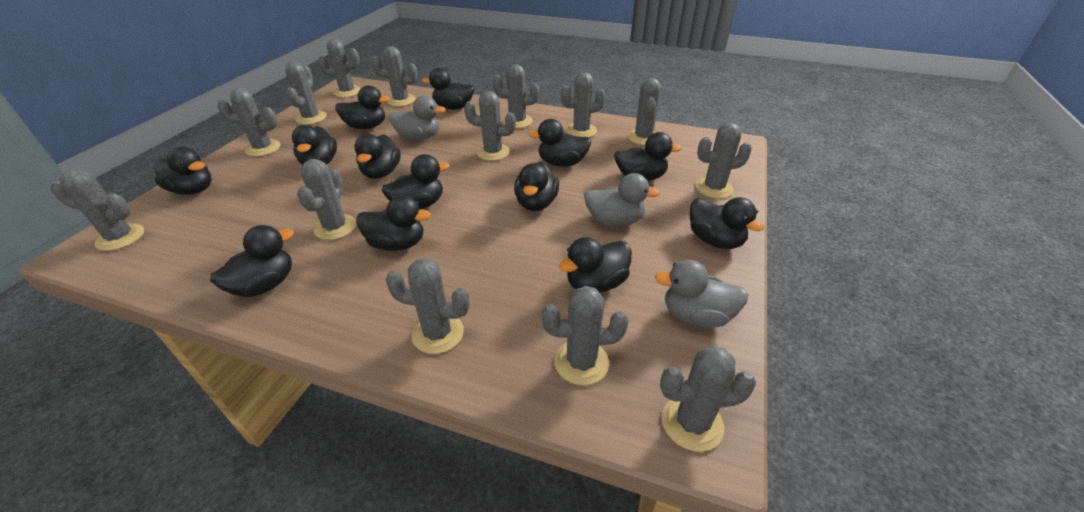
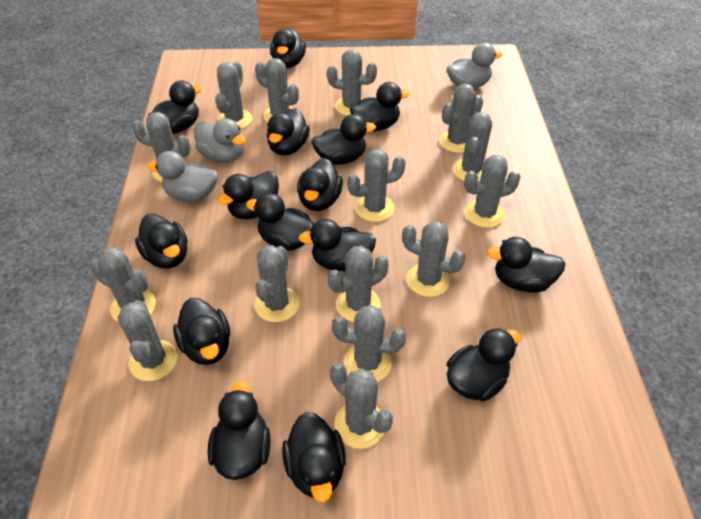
black duck: [154,147,212,195] [210,225,294,297] [292,125,337,165] [335,85,390,129] [354,134,401,179] [356,195,431,251] [382,154,450,209] [422,68,475,109] [514,162,559,211] [528,119,592,167] [559,237,632,293] [614,132,682,181] [690,197,764,249] = 13 -> [135,214,188,268] [148,81,202,134] [173,298,230,365] [208,381,270,480] [218,171,279,220] [246,193,313,251] [266,108,310,156] [270,28,306,68] [282,412,346,502] [297,158,343,211] [299,219,376,271] [311,114,376,165] [350,82,410,131] [447,327,521,401] [487,237,565,293] = 15
grey cactus: [51,168,144,251] [217,88,280,156] [285,61,327,125] [297,159,356,240] [318,39,361,98] [371,46,417,106] [386,258,470,354] [464,91,516,161] [493,64,539,128] [542,286,629,385] [560,72,606,137] [628,78,661,145] [660,345,756,452] [695,123,752,198] = 14 -> [90,247,156,322] [118,300,177,381] [132,112,190,182] [215,62,252,129] [255,58,299,123] [255,245,299,322] [327,49,377,116] [328,246,389,322] [330,363,393,449] [332,305,406,382] [347,149,406,222] [402,221,466,297] [439,84,483,153] [453,112,492,182] [464,155,521,228] = 15

